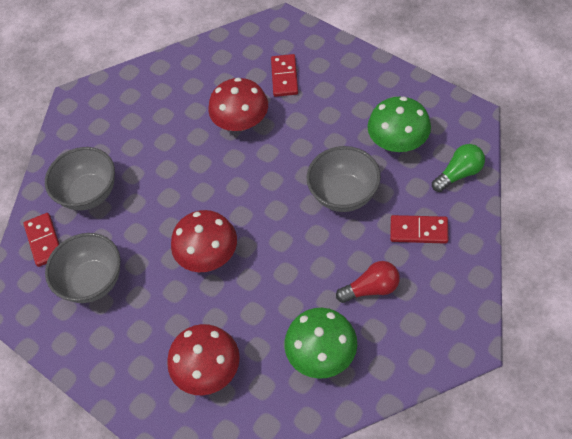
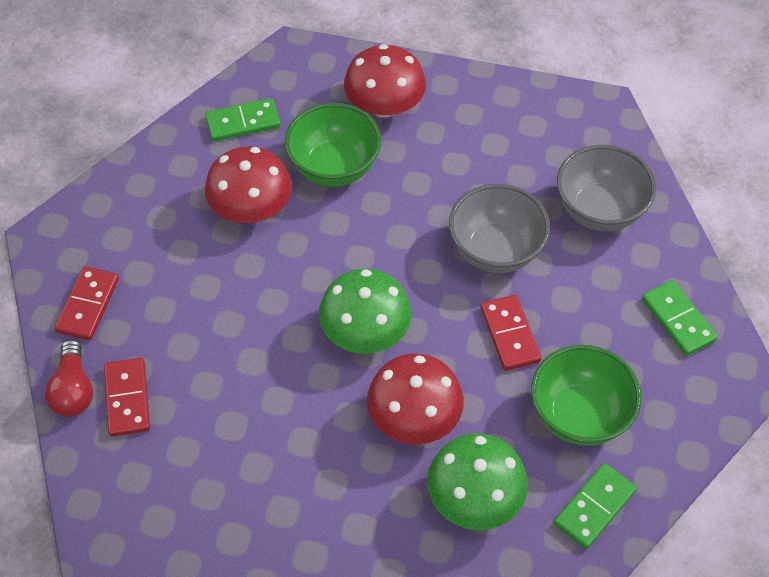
green bowl: none = 0 -> [285,103,381,187] [531,345,642,446] = 2
green domino: none = 0 -> [205,98,281,142] [554,463,637,549] [642,280,718,356] = 3
green light bulb: [432,144,485,192] = 1 -> none = 0
grey bowl: [45,147,115,210] [45,233,120,303] [307,146,381,212] = 3 -> [449,184,550,273] [557,145,656,232] = 2

